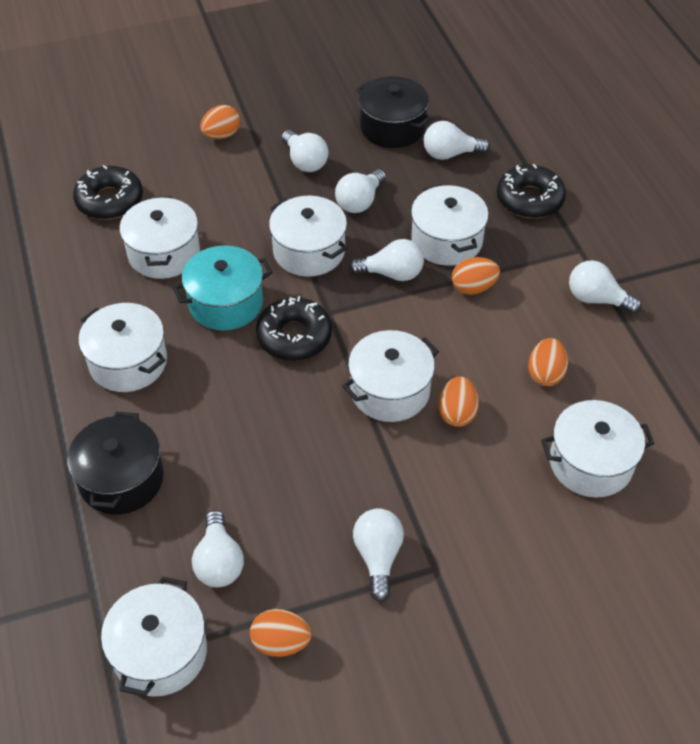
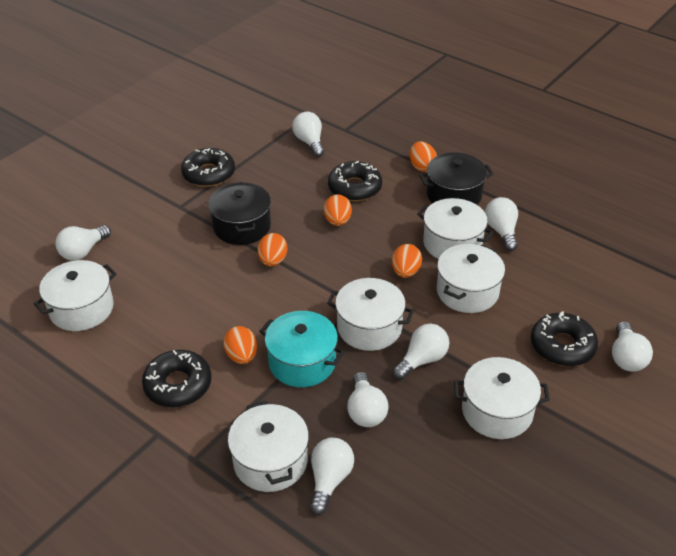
black donut: [73,165,143,219] [256,296,332,361] [497,164,566,218] = 3 -> [142,350,211,407] [181,148,235,187] [328,161,382,201] [531,311,598,366] = 4
white pot: [79,303,167,392] [101,576,207,697] [119,196,200,279] [269,196,347,277] [342,330,439,422] [411,184,489,266] [541,400,655,498] = 7 -> [34,260,117,331] [228,401,309,492] [327,278,414,351] [417,198,494,259] [437,244,505,313] [454,357,550,439] = 6

